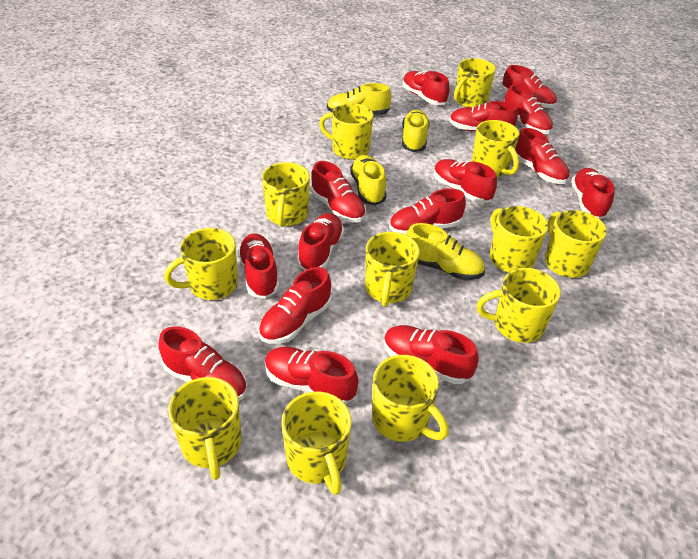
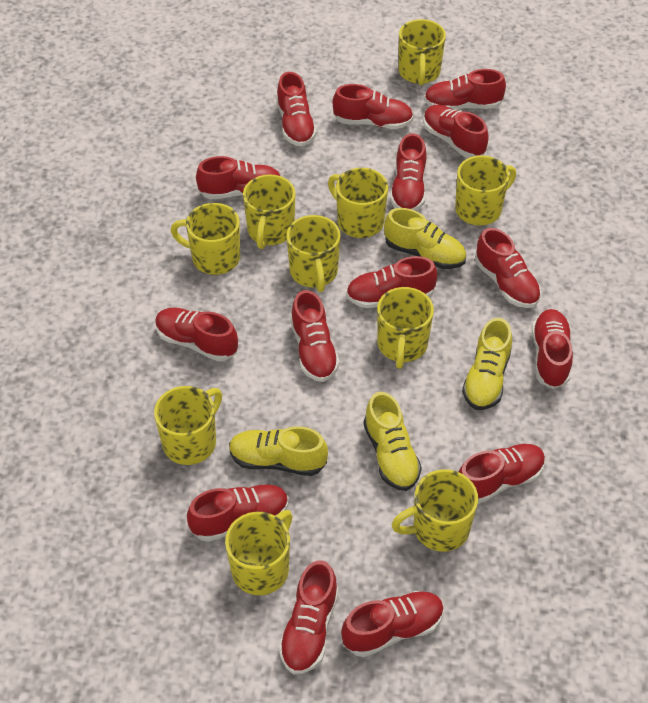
yellow mug: [164,228,238,300] [168,377,241,480] [262,162,310,227] [282,392,352,495] [319,103,373,159] [365,232,420,307] [372,355,449,442] [454,58,496,107] [472,120,520,177] [477,268,561,343] [490,206,548,272] [544,210,607,278] = 12 -> [154,386,222,465] [171,203,240,275] [225,510,292,595] [243,174,295,249] [286,215,340,292] [328,168,388,238] [377,287,434,369] [392,469,478,552] [399,19,446,85] [455,155,516,225] = 10

